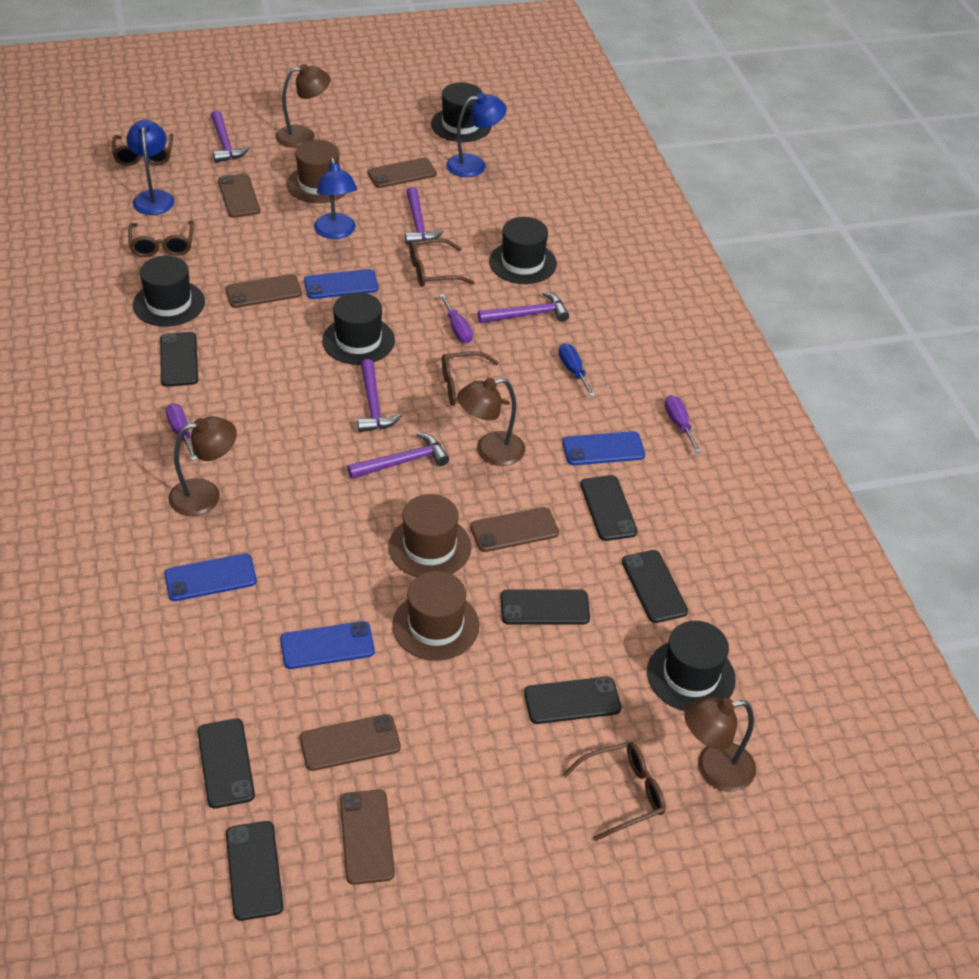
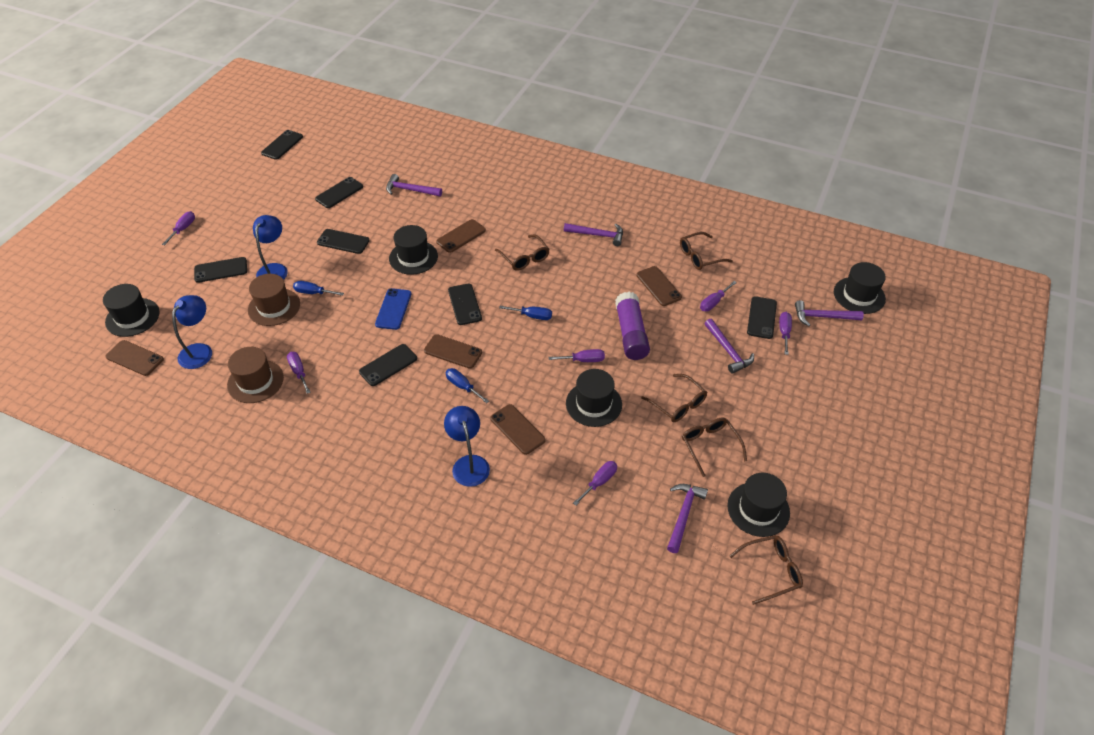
blue phone: [164,553,257,601] [280,621,375,669] [304,269,379,299] [562,431,645,465] = 4 -> [375,288,411,330] = 1
blue screwdriver: [559,343,595,397] = 1 -> [293,281,344,296] [445,368,489,404] [499,306,552,320] = 3
brown hat: [287,140,347,203] [388,494,471,577] [392,571,480,661] = 3 -> [227,347,284,403] [248,274,300,326] = 2
brown lamp: [168,416,237,516] [276,64,331,148] [457,378,525,466] [684,697,756,792] = 4 -> none = 0
brown phone: [218,174,260,218] [226,274,302,308] [300,714,401,771] [340,790,395,885] [367,158,437,188] [470,507,559,552] = 6 -> [105,340,164,376] [424,334,482,369] [436,219,486,253] [490,404,546,455] [637,266,682,306] = 5
purple glue stick: none = 0 -> [615,292,650,360] = 1
purple screwdriver: [165,403,197,461] [439,294,473,343] [665,395,701,453] = 3 -> [162,211,195,245] [287,352,311,394] [549,349,605,362] [573,461,617,506] [700,281,737,311] [779,312,792,355] = 6

